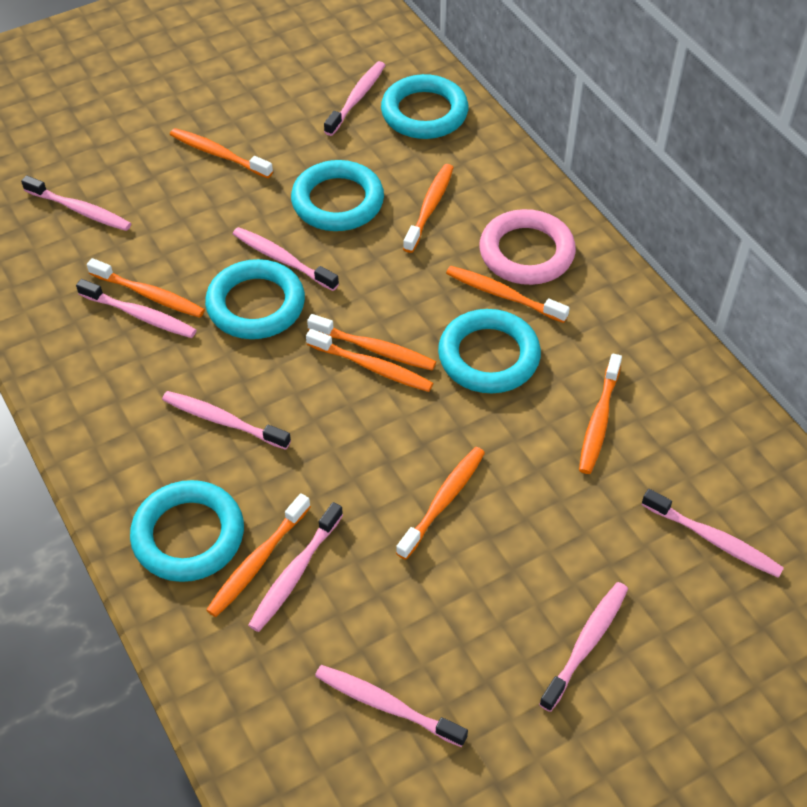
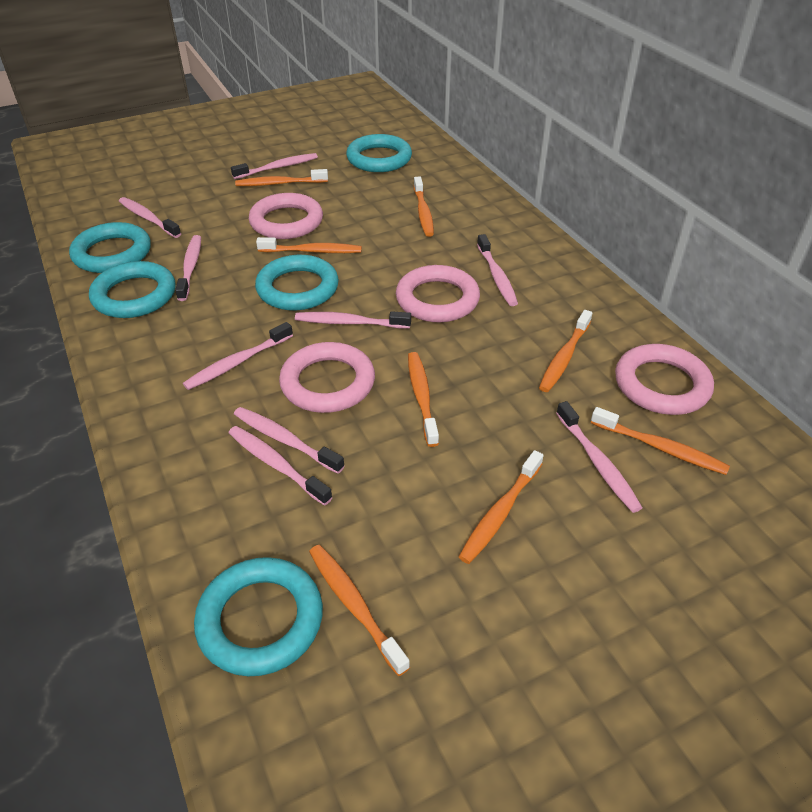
orange toothbrush: [87,258,205,318] [170,128,273,178] [206,493,311,617] [306,329,433,392] [307,314,436,370] [396,447,485,560] [403,164,454,253] [446,266,570,323] [579,353,622,474] = 9 -> [235,169,328,186] [256,237,362,253] [309,545,410,676] [408,352,439,447] [414,177,434,237] [459,450,544,564] [539,310,592,392] [591,407,730,475] = 8
pink ring: [479,209,576,285] = 1 -> [249,193,323,239] [279,342,375,413] [396,265,480,322] [615,344,714,415] = 4

